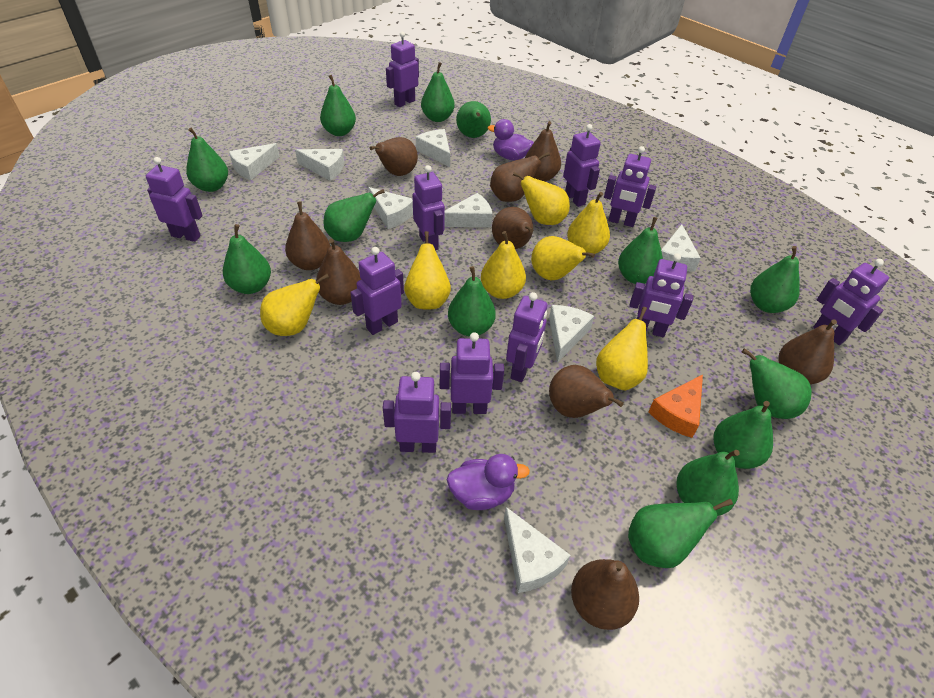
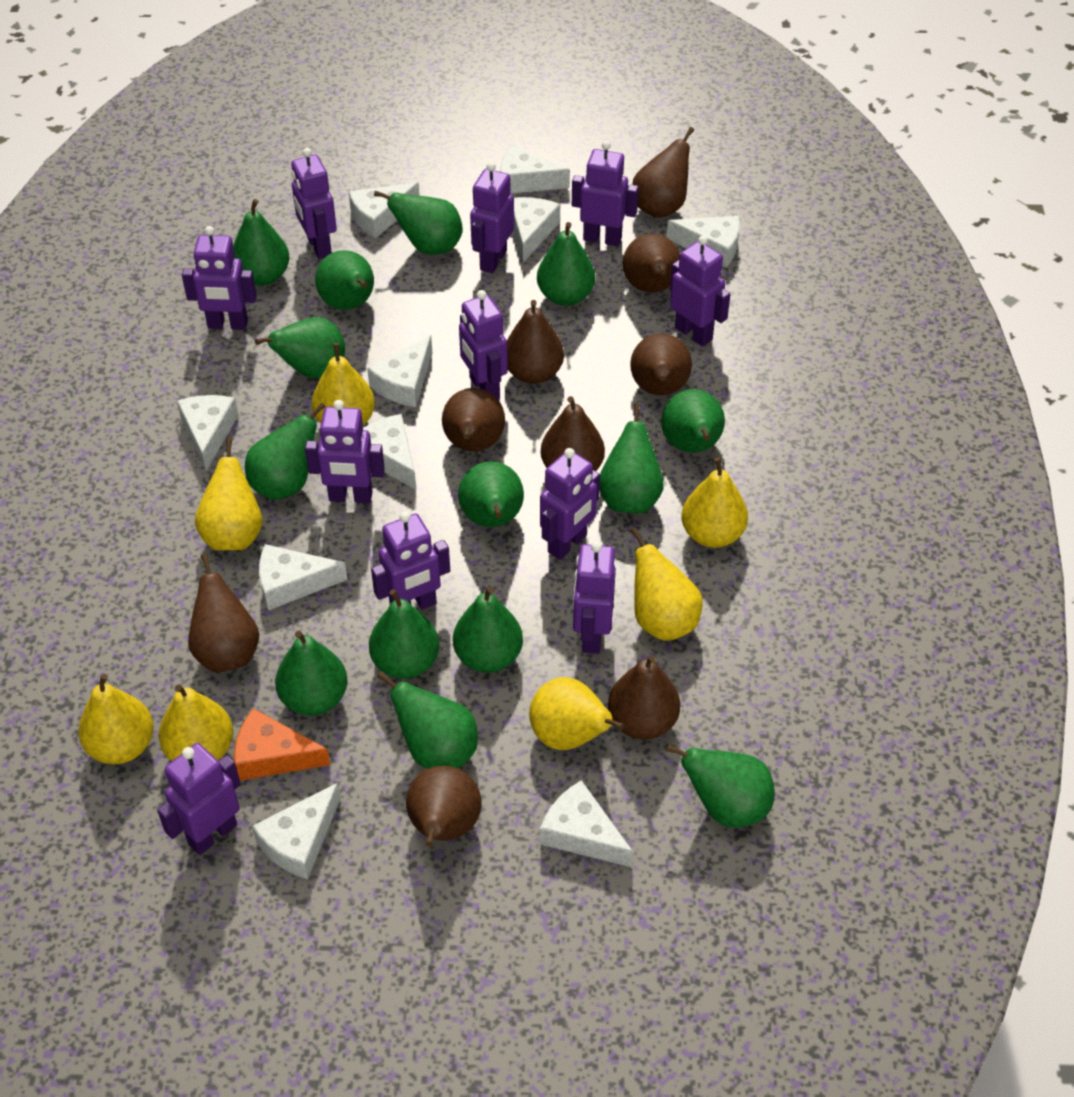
green pear: [186,128,228,192] [223,224,271,294] [320,75,356,136] [323,189,385,242] [421,62,455,122] [448,266,496,336] [456,101,491,138] [618,217,663,284] [628,499,733,568] [676,450,740,516] [714,401,773,469] [742,348,812,419] [750,246,800,313] = 13 -> [233,199,289,286] [245,402,326,500] [255,317,345,378] [275,631,348,715] [315,250,374,310] [369,589,439,679] [374,191,463,255] [377,671,478,769] [453,587,523,673] [458,461,524,527] [537,222,595,306] [600,403,664,514] [661,389,725,453] [666,744,775,827] = 14
purple duck: [447,454,530,510] [488,119,534,161] = 2 -> none = 0
white cheese: [229,143,280,180] [295,149,344,181] [368,187,413,229] [416,129,450,167] [444,193,492,227] [504,507,571,593] [549,305,594,363] [661,224,701,272] = 8 -> [177,395,239,471] [252,783,341,879] [259,544,347,610] [349,183,420,239] [363,414,416,490] [367,335,432,407] [500,145,570,194] [514,197,560,263] [540,780,634,867] [667,216,740,268] = 10

